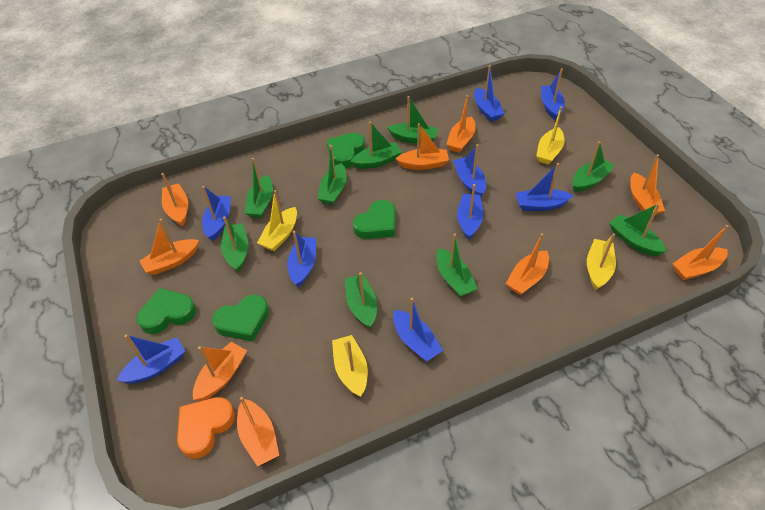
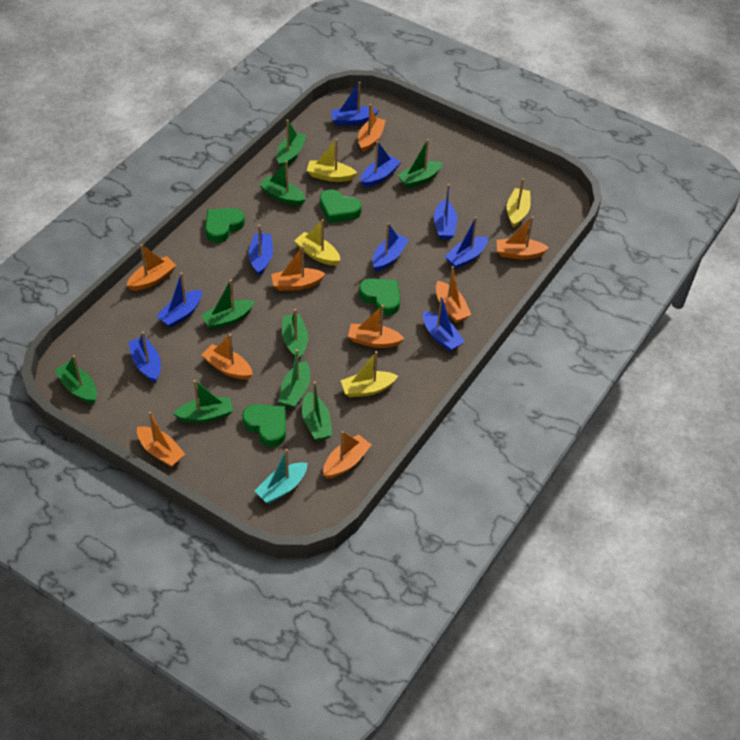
orange heart: [177,397,235,459] = 1 -> none = 0
turquoise boat: none = 0 -> [255,449,307,504] = 1

